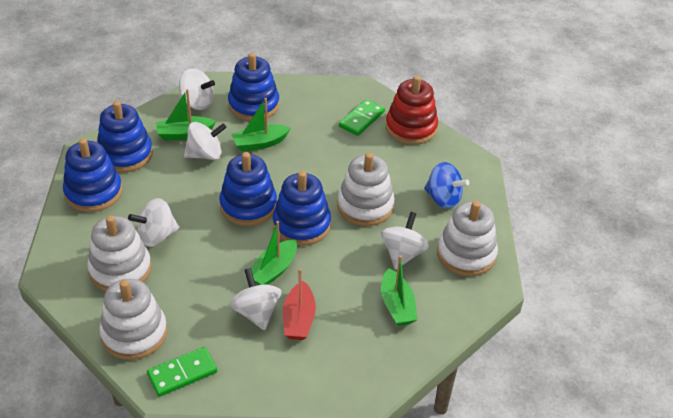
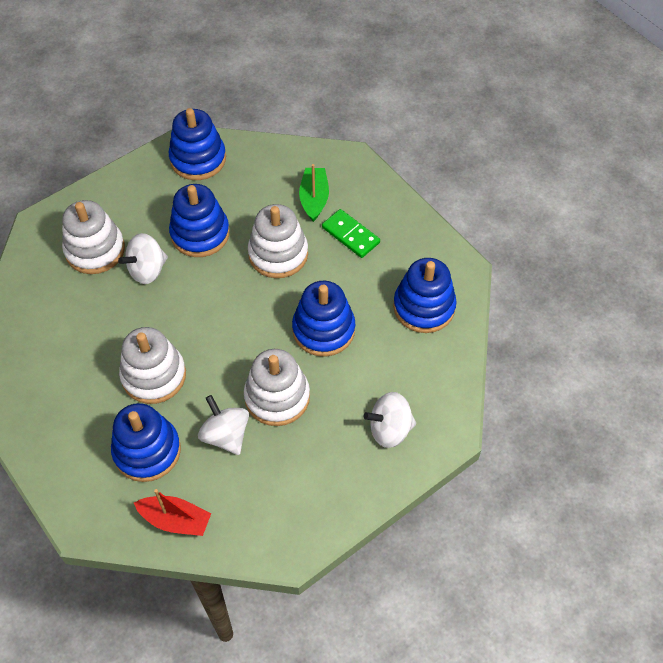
blue spinning top: [424,162,470,209] = 1 -> none = 0
green boat: [156,89,216,141] [231,98,290,152] [251,221,297,285] [381,255,417,326] = 4 -> [299,164,329,222] = 1
green domino: [147,347,217,397] [339,99,385,136] = 2 -> [322,209,380,258] = 1
red stacking toy: [386,76,438,145] = 1 -> none = 0
white spinning top: [128,198,179,247] [179,69,215,110] [184,122,227,160] [230,268,281,330] [381,212,429,270] = 5 -> [118,233,168,284] [198,395,249,455] [363,392,416,448] = 3

